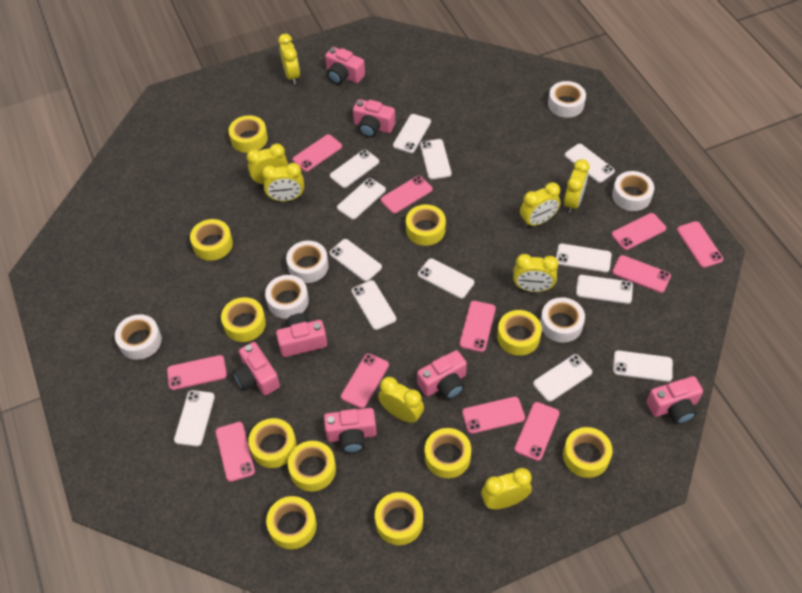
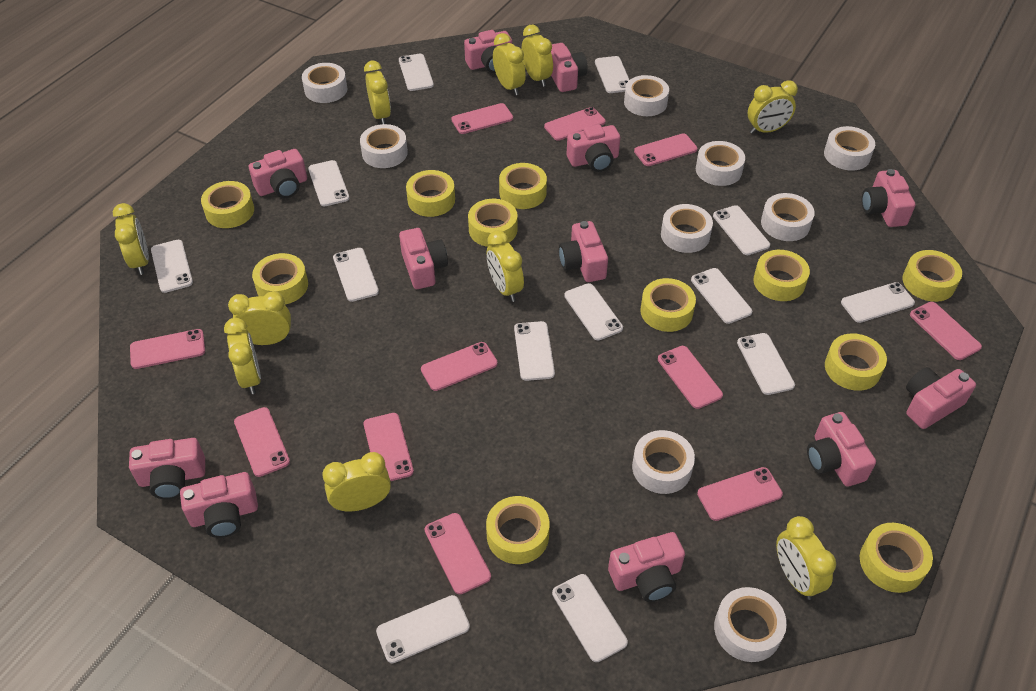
pink camera: [233,342,280,395] [276,313,327,357] [324,408,377,453] [325,47,365,85] [353,99,395,138] [417,350,467,400] [646,376,703,424] = 7 -> [129,438,205,499] [180,472,258,538] [249,149,307,198] [399,228,448,289] [464,30,512,73] [551,43,588,92] [559,221,608,282] [567,124,620,172] [608,532,685,602] [807,412,876,487] [862,169,916,227] [906,367,976,429] = 12
white tape: [115,314,162,360] [265,275,309,319] [286,241,329,283] [540,297,585,343] [548,81,586,118] [612,171,654,211] = 6 -> [302,63,347,103] [360,124,408,168] [624,75,669,116] [632,430,695,494] [661,204,713,253] [696,141,745,186] [714,587,787,662] [761,193,815,241] [824,126,875,171] = 9
yellow clock: [247,144,288,185] [262,163,304,202] [278,34,300,84] [378,377,424,423] [481,468,532,509] [513,254,558,292] [520,182,561,227] [564,159,590,213] = 8 -> [113,203,149,275] [224,318,261,394] [228,291,291,345] [322,452,391,511] [364,61,391,124] [487,230,524,302] [493,33,526,95] [521,25,553,87] [748,80,798,134] [776,516,836,600] = 10

